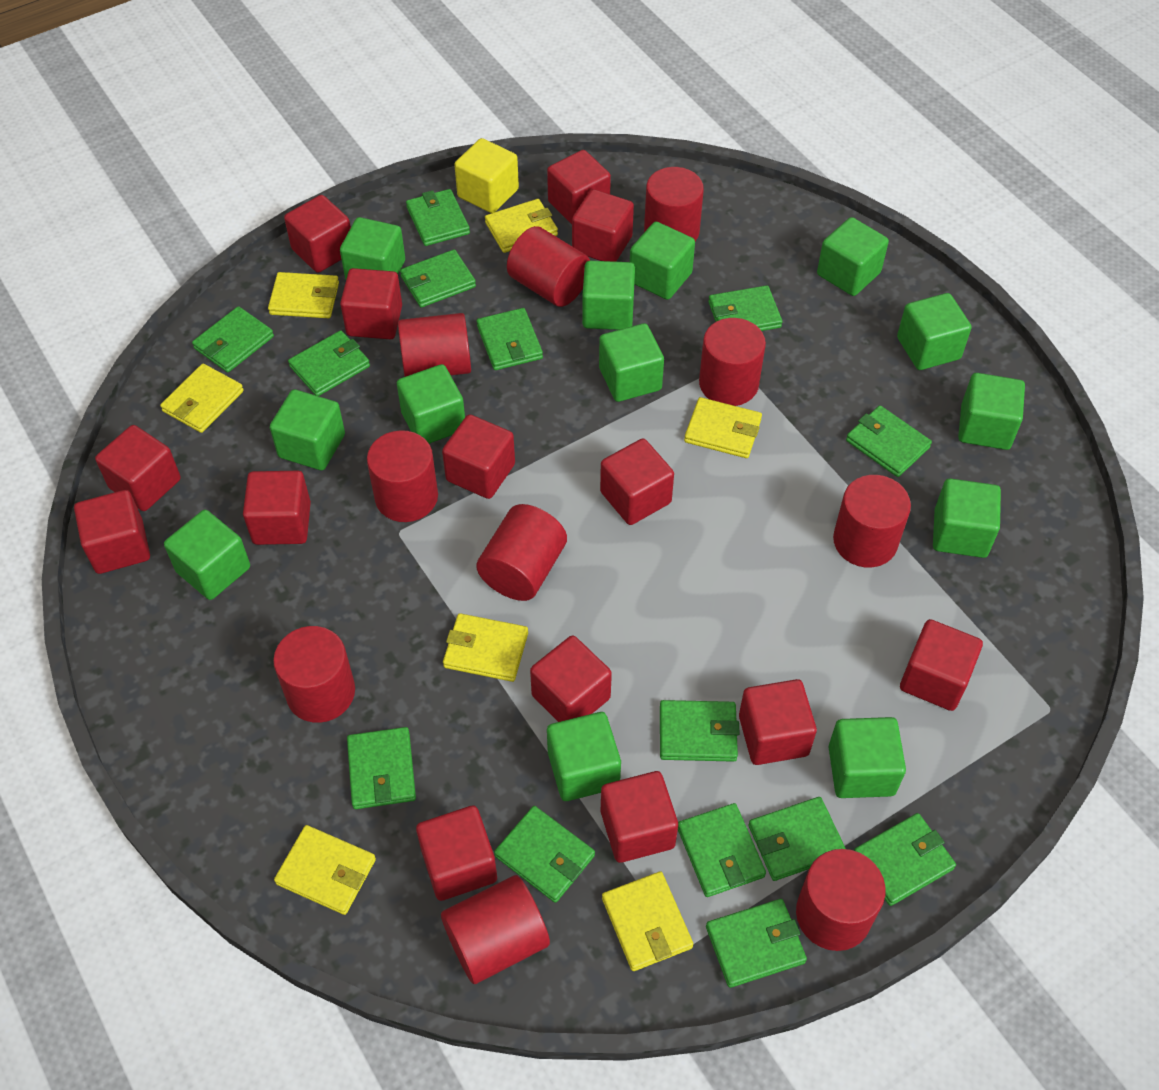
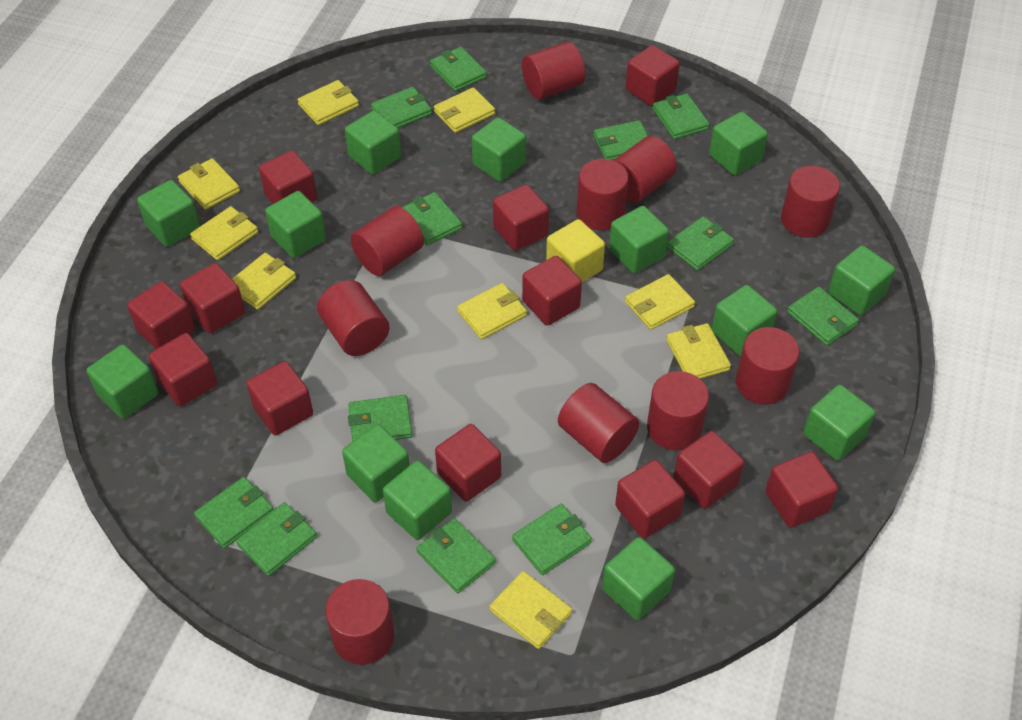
green wallet: [192,306,274,373] [288,330,370,396] [347,727,416,809] [400,249,476,308] [406,189,470,246] [477,308,543,370] [494,806,595,903] [660,700,740,762] [678,803,766,897] [706,899,807,988] [708,285,782,331] [748,797,846,881] [846,405,932,477] [854,813,956,906] = 14 -> [194,477,274,548] [236,502,317,576] [348,395,413,441] [371,87,432,128] [402,192,462,245] [416,518,496,593] [430,47,487,91] [512,504,592,575] [594,120,648,160] [653,94,710,139] [667,216,734,271] [787,286,859,346] = 12
red cube: [74,490,150,574] [95,425,181,511] [243,471,311,545] [284,195,351,273] [340,268,402,339] [416,805,497,901] [442,414,515,499] [530,636,612,722] [547,150,611,224] [572,189,634,262] [600,439,674,525] [601,771,678,863] [739,679,817,765] [900,619,983,711] = 14 -> [127,281,195,349] [148,333,217,407] [180,263,245,334] [246,361,313,436] [259,150,317,204] [435,424,501,502] [493,184,549,251] [522,256,582,326] [615,460,685,538] [626,45,680,106] [674,431,744,509] [765,452,838,528] = 12
yellow wallet: [160,364,244,433] [268,272,339,318] [274,825,376,915] [443,613,528,682] [485,199,558,253] [602,871,693,971] [684,397,762,458] = 7 -> [178,158,240,210] [190,206,258,260] [232,253,296,310] [297,80,359,125] [434,87,495,133] [457,283,527,339] [489,571,572,649] [625,274,695,330] [666,323,731,379] = 9

